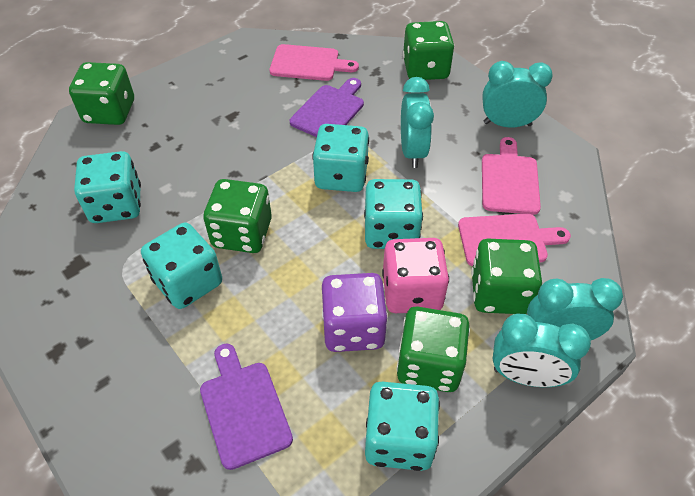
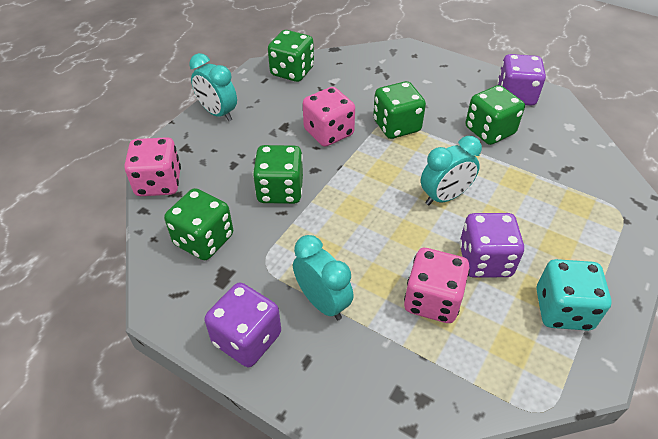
pink cutting board: [270,44,359,81] [458,213,571,267] [482,137,541,215] = 3 -> none = 0
pink dice: [382,238,449,313] = 1 -> [124,137,181,196] [303,87,355,147] [404,248,470,323] = 3
purple cutting board: [200,343,293,470] [290,78,364,137] = 2 -> none = 0
purple dice: [322,273,388,352] = 1 -> [205,283,281,367] [459,213,524,278] [497,54,546,106] = 3
turquoise clock: [401,77,434,168] [482,61,553,128] [493,314,591,387] [527,278,623,340] = 4 -> [189,53,237,121] [293,235,354,320] [421,136,482,205] = 3
turquoise dice: [74,151,141,223] [141,222,222,309] [312,124,369,192] [364,179,423,249] [365,382,440,471] = 5 -> [536,259,611,331] = 1

